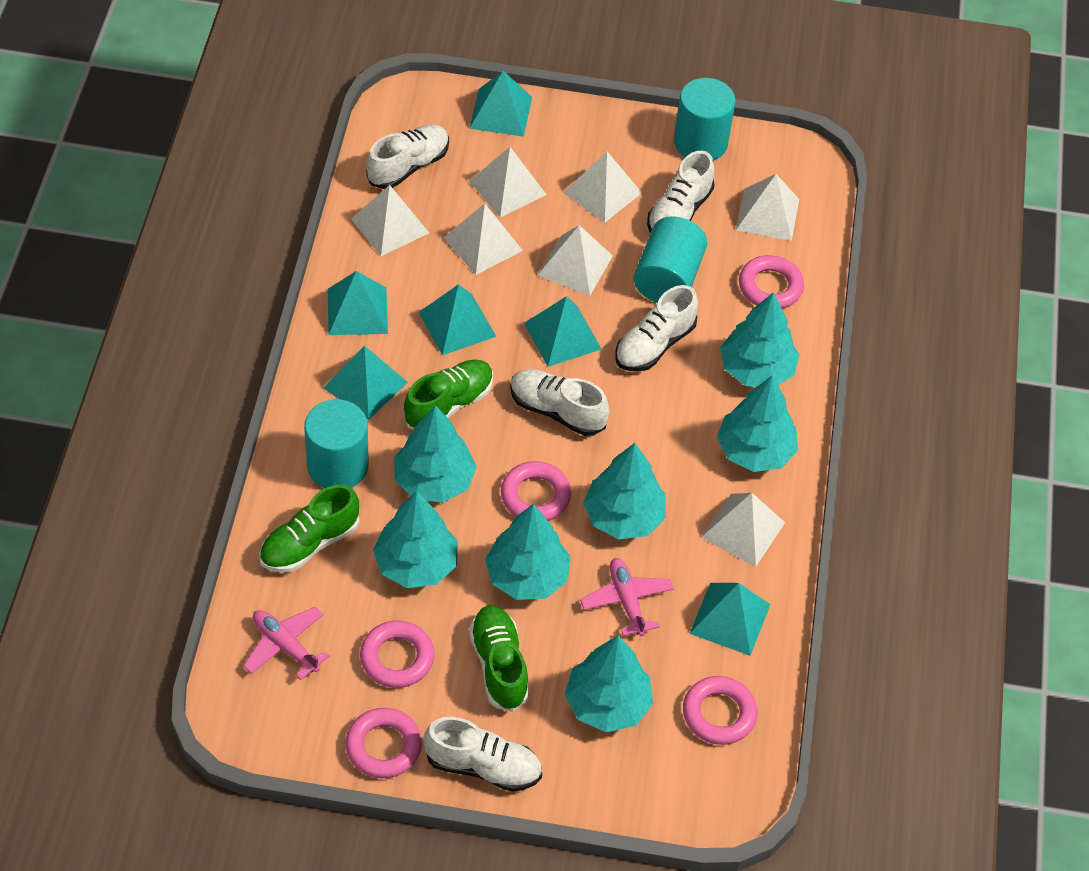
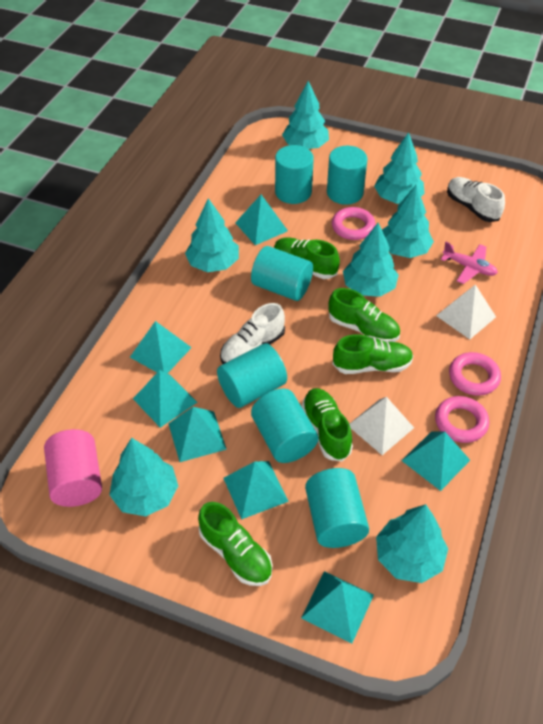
green shoe: [259,485,359,573] [404,359,493,430] [469,605,529,712] = 3 -> [198,502,273,586] [274,237,340,279] [302,388,353,461] [328,288,400,342] [333,334,413,374] = 5
pink cylinder: none = 0 -> [44,429,102,507] = 1
pink plane: [243,607,330,680] [580,558,674,636] = 2 -> [441,242,498,284] = 1
pink ring: [345,708,422,778] [360,620,434,688] [501,461,571,521] [683,676,757,745] [739,255,804,309] = 5 -> [332,207,376,240] [435,396,489,443] [449,352,501,396] = 3
turquoise cylinder: [304,399,369,488] [634,216,707,303] [674,78,736,161] = 3 -> [217,343,287,408] [251,246,313,301] [251,389,318,463] [275,145,314,204] [305,468,369,548] [327,146,367,205] = 6
turquoise pyramid: [323,346,408,420] [328,271,388,335] [419,284,496,355] [469,71,532,137] [524,296,601,367] [689,583,771,656] = 6 -> [130,321,192,373] [133,370,197,428] [168,407,227,462] [223,461,289,520] [235,195,288,245] [301,571,374,644] [402,431,470,491] = 7
white pyramid: [351,185,429,256] [444,203,523,275] [469,147,547,217] [537,225,613,296] [563,152,642,223] [701,493,785,567] [736,174,799,241] = 7 -> [349,397,414,455] [436,285,496,339] = 2
white shoe: [366,124,449,189] [424,717,542,792] [510,369,610,436] [615,285,698,371] [647,151,715,233] = 5 -> [220,303,285,364] [447,177,505,222] = 2

